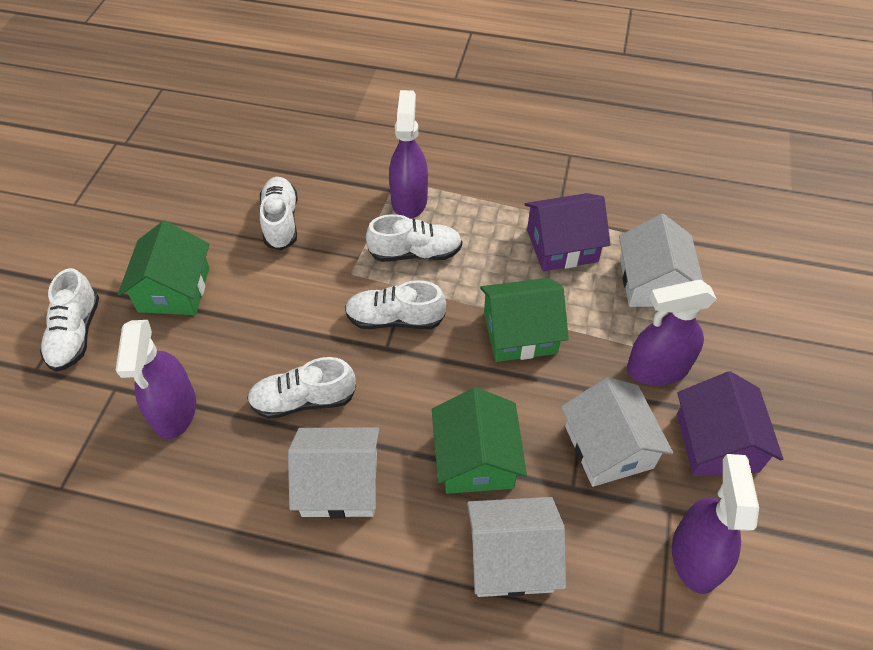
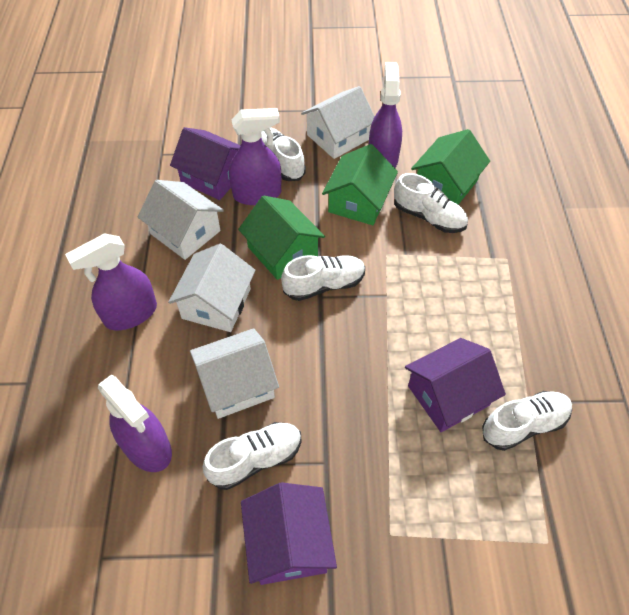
purple house: [525,193,611,271] [677,371,783,476] = 2 -> [170,127,241,200] [241,482,337,585] [405,338,506,432] = 3

